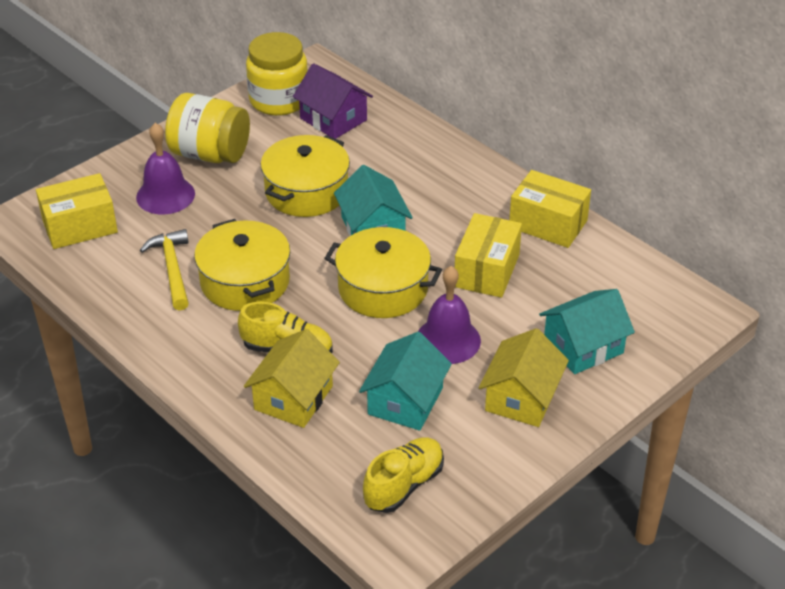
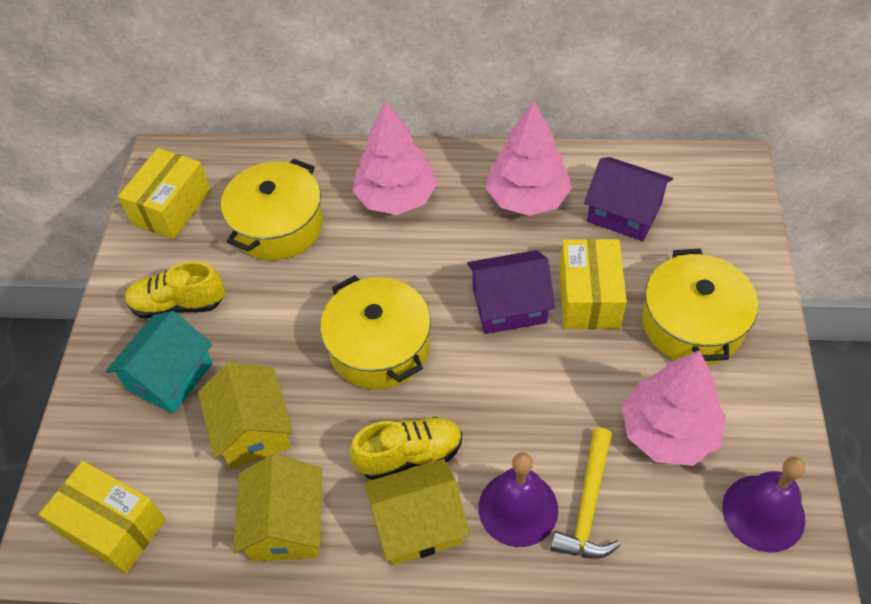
pink tree: none = 0 -> [352,101,438,215] [486,101,572,216] [622,350,726,466] = 3
purple house: [293,63,373,139] = 1 -> [467,250,555,334] [584,157,673,241] = 2
turquoise house: [334,165,413,236] [359,332,452,431] [539,289,635,374] = 3 -> [106,311,213,414] = 1
yellow house: [244,329,340,428] [479,328,569,427] = 2 -> [198,362,293,469] [233,454,322,562] [364,459,470,565] = 3
yellow jar: [165,93,250,163] [246,32,308,116] = 2 -> none = 0

